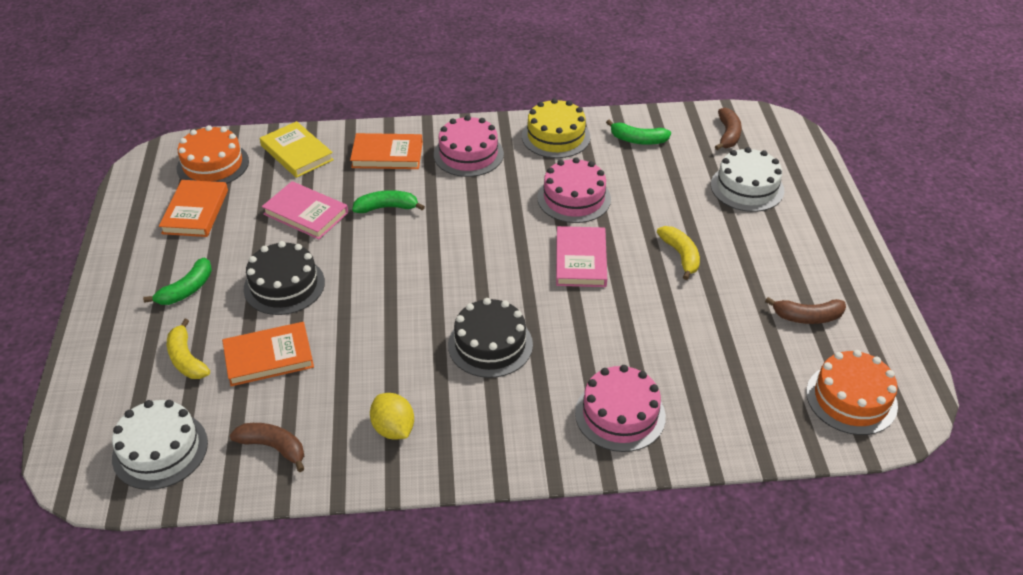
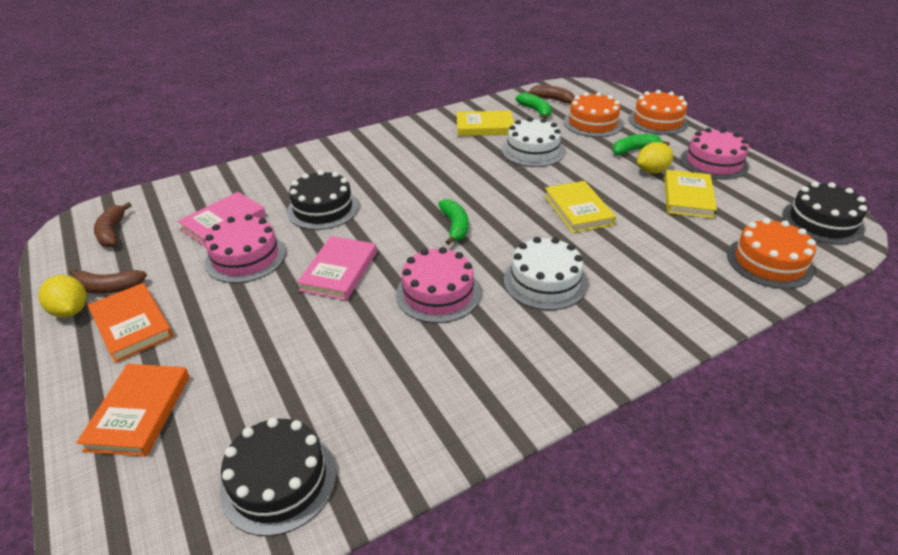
black cake: [243,241,325,315] [448,298,533,378] = 2 -> [220,417,336,536] [287,170,359,230] [782,182,867,245] = 3
orange book: [159,180,228,237] [222,322,314,386] [350,133,423,169] = 3 -> [76,364,190,457] [88,283,174,363] = 2
orange cake: [176,125,249,184] [806,350,898,435] = 2 -> [564,92,622,137] [629,90,688,135] [727,218,816,289] = 3
yellow banana: [167,318,210,379] [657,226,700,280] = 2 -> none = 0
yellow book: [260,121,334,178] = 1 -> [456,111,514,136] [544,181,616,233] [664,170,717,219] = 3
yellow cake: [522,98,590,158] = 1 -> none = 0
yellow lemon: [370,393,414,440] = 1 -> [38,275,87,318] [637,142,673,174] = 2

